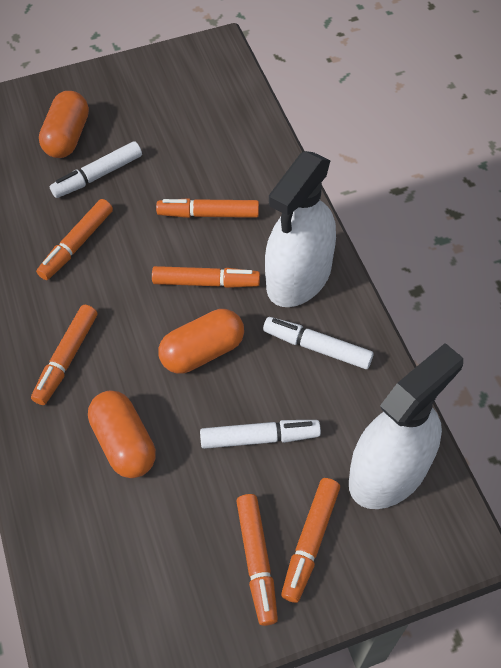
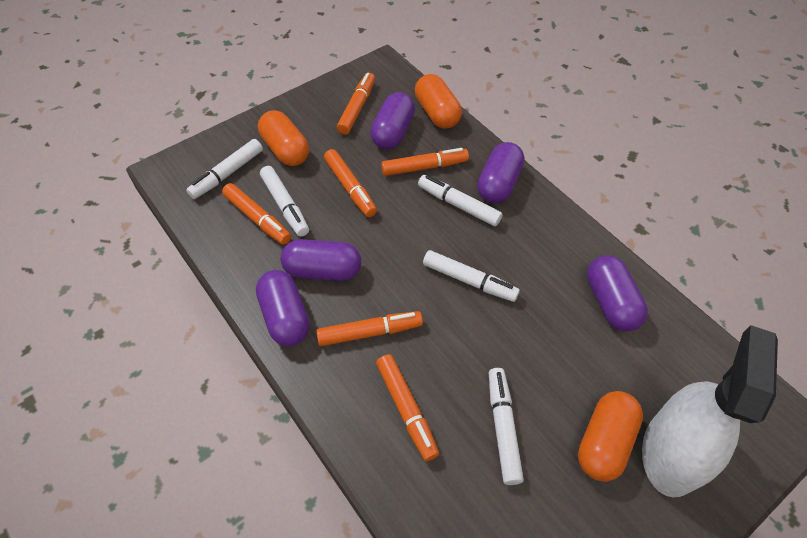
purple capsule: none = 0 -> [256,270,310,346] [281,239,361,281] [370,92,415,149] [477,142,524,203] [587,255,648,331] = 5
white marker: [50,141,142,198] [200,420,321,449] [263,317,374,369] = 3 -> [186,139,263,199] [260,166,309,237] [418,175,503,227] [423,250,520,302] [489,368,524,485] = 5
white spray bottle: [265,151,336,307] [349,343,463,509] = 2 -> [642,325,778,497] = 1

